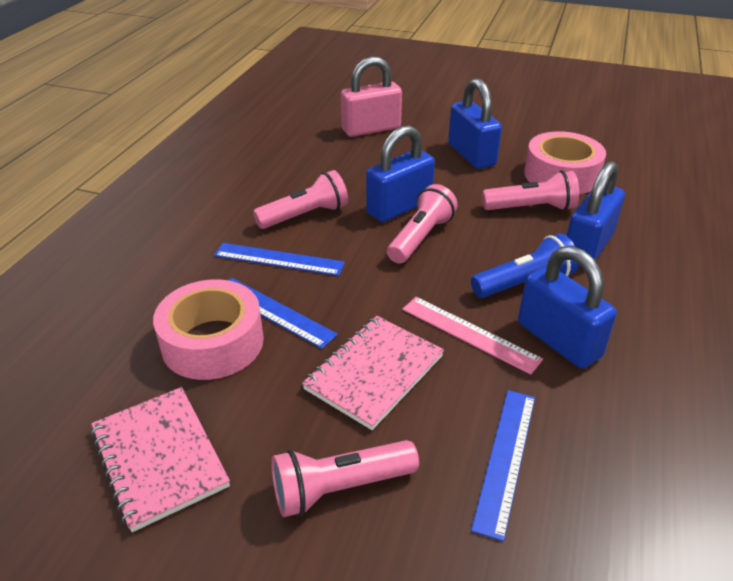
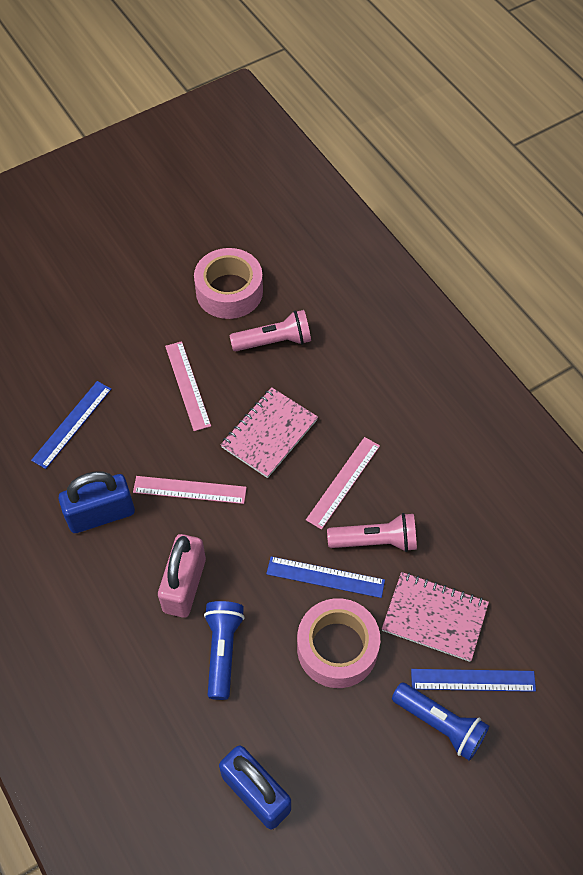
blue flashlight: [471,233,579,298] = 1 -> [204,601,245,700] [392,682,489,761] = 2
blue padlock: [366,125,435,222] [448,78,502,169] [518,246,617,369] [567,161,625,267] = 4 -> [59,471,135,533] [219,745,291,829] = 2
pink flashlight: [253,170,348,229] [271,440,419,517] [387,184,458,264] [482,170,579,211] = 4 -> [229,310,311,351] [327,513,417,552] = 2
pink ruler: [402,297,543,375] = 1 -> [133,476,247,504] [165,341,211,431] [306,437,380,530] = 3

